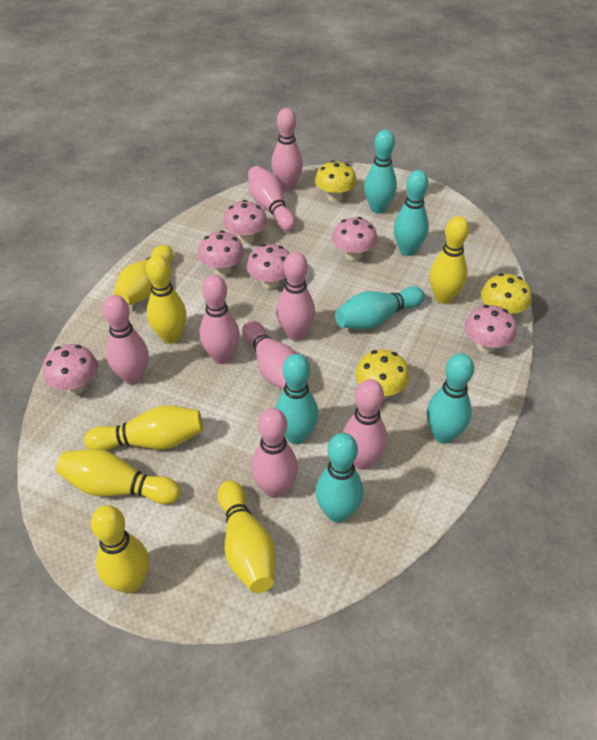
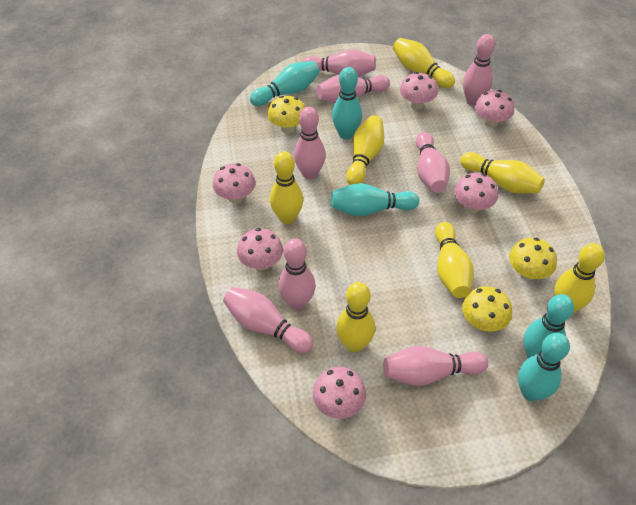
turquoise bowling pin: [275,354,319,444] [315,433,364,523] [335,286,425,330] [364,130,397,214] [394,170,429,256] [427,353,474,444] = 6 -> [250,61,320,106] [331,183,419,216] [332,67,362,139] [518,333,570,401] [524,294,574,358] = 5

